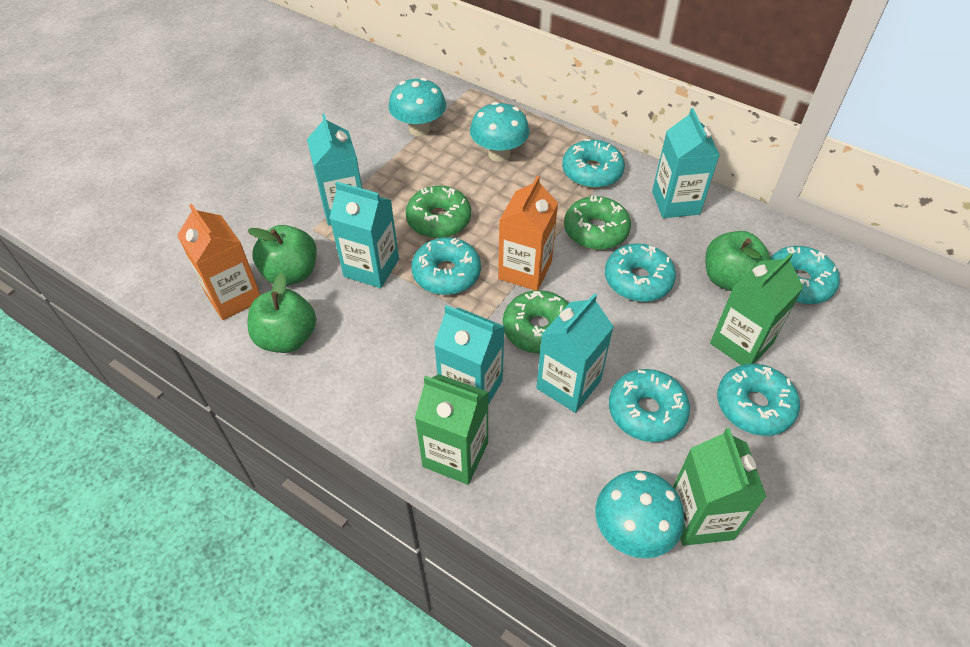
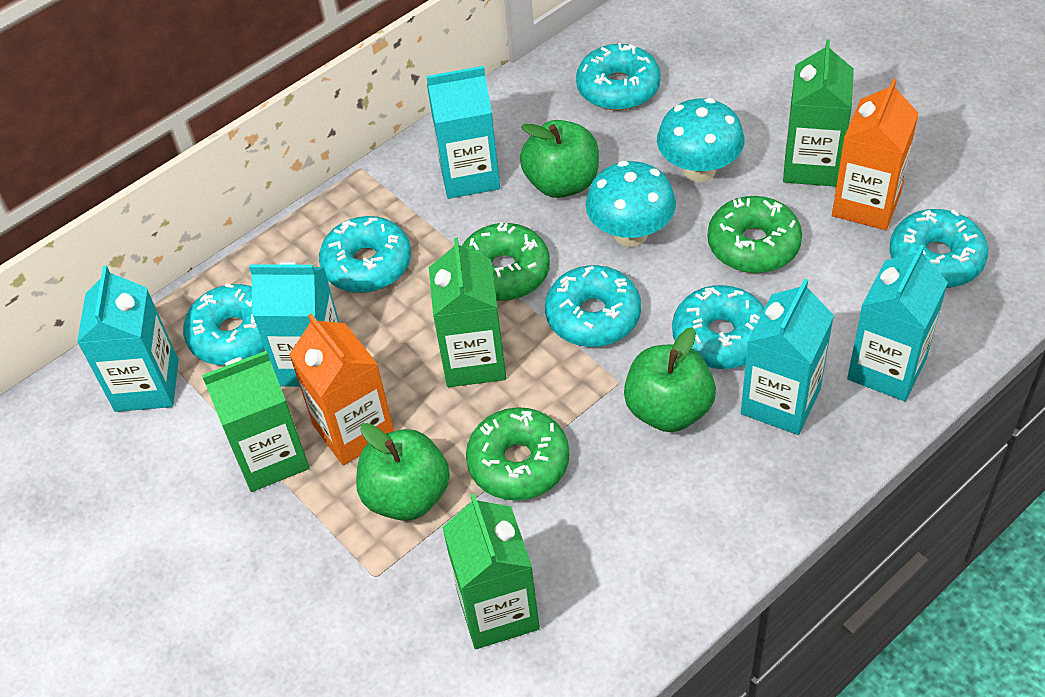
green carton: [415,374,489,485] [673,428,767,546] [710,253,804,365] = 3 -> [202,351,309,492] [429,238,506,387] [442,494,540,649] [783,39,854,187] = 4
turquoise mushroom: [389,78,446,136] [470,102,529,162] [595,471,684,558] = 3 -> [586,161,676,247] [657,98,744,182] = 2

